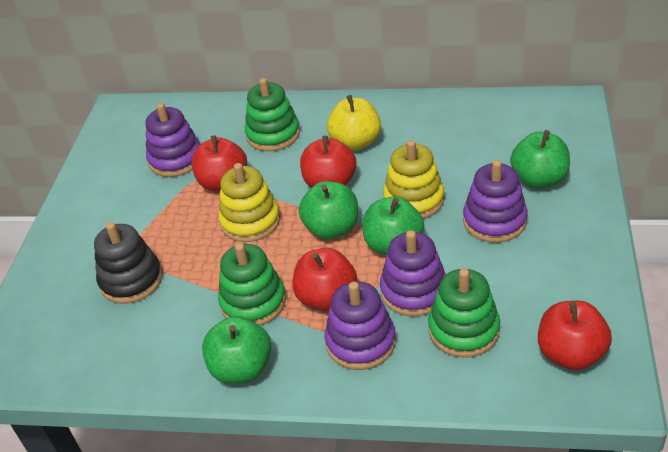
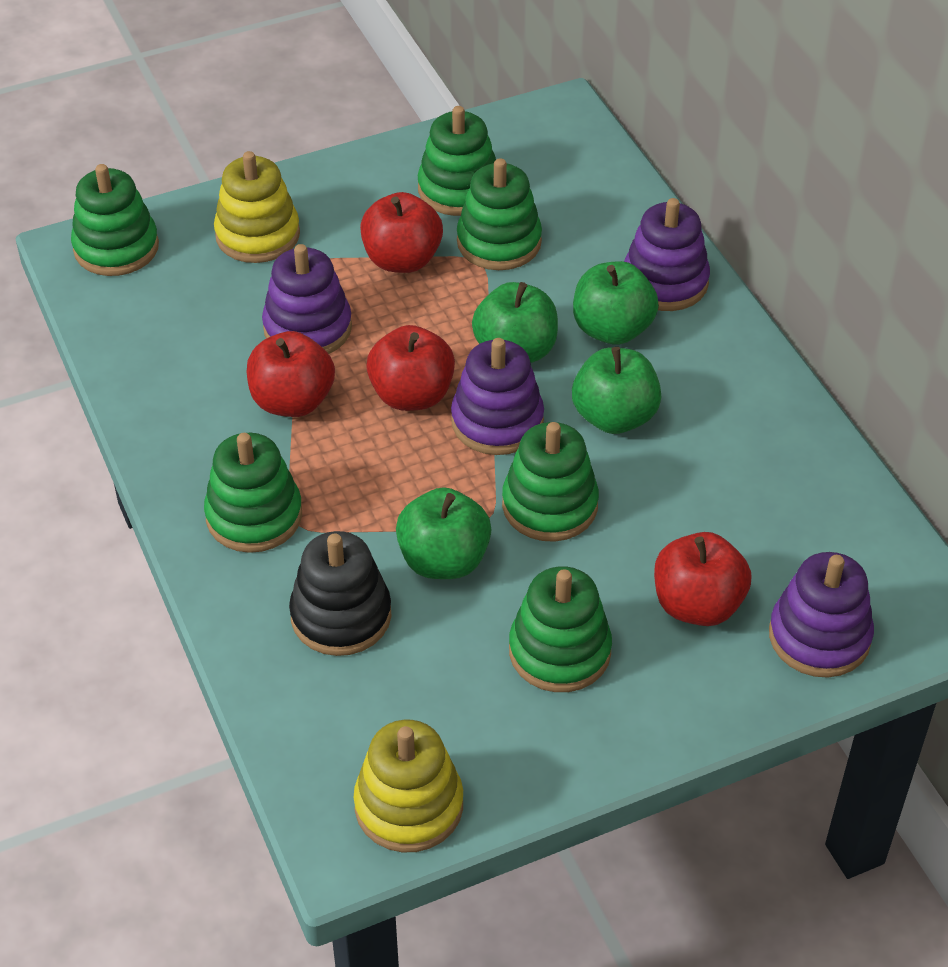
green stacking toy: [218,243,286,326] [245,78,300,151] [428,268,500,358] = 3 -> [71,164,159,276] [204,433,302,553] [418,106,496,216] [457,158,542,270] [502,422,599,542] [509,566,612,692] = 6
yellow apple: [327,95,381,151] = 1 -> none = 0

